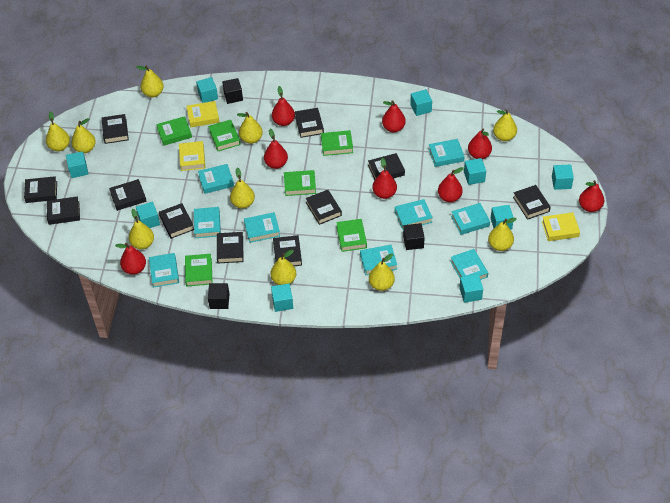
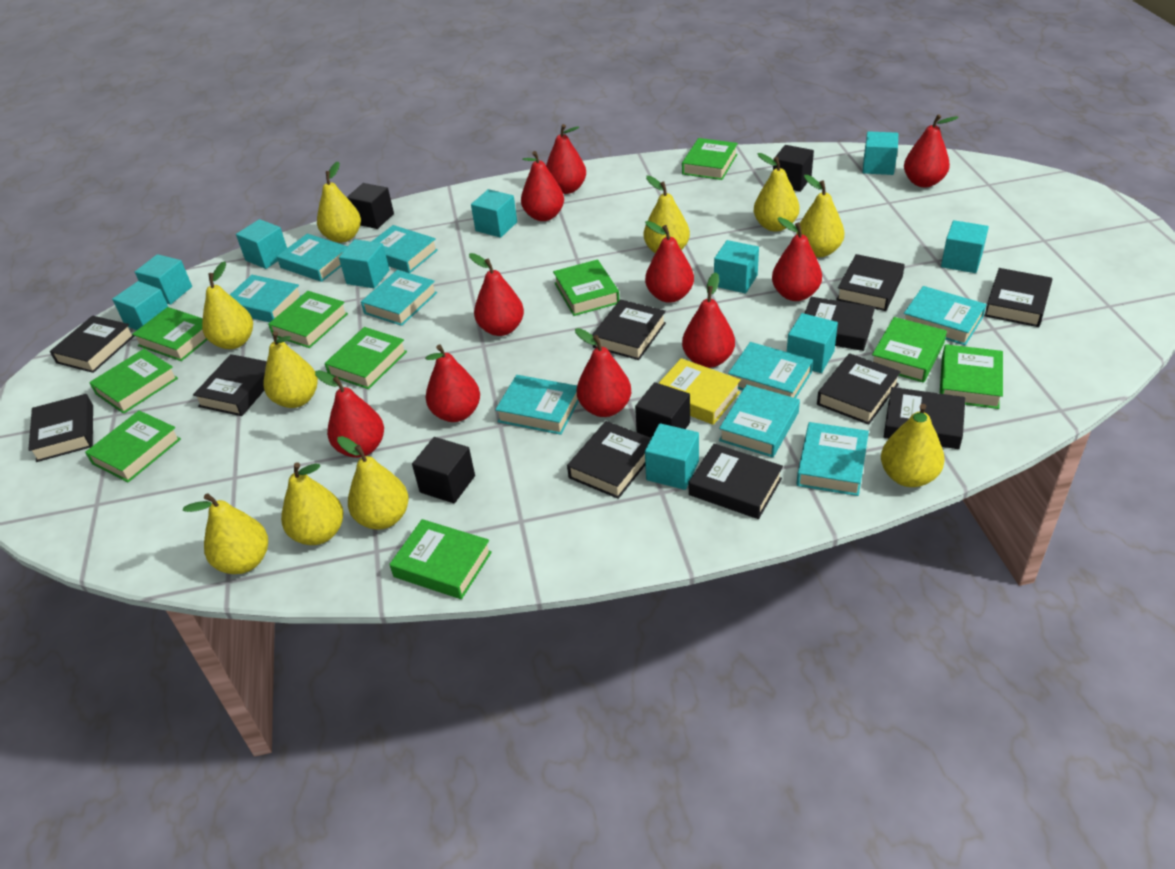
black cube: [208,283,229,309] [222,78,243,104] [403,223,425,250] = 3 -> [347,183,394,229] [412,437,475,503] [635,382,690,438] [773,145,814,192] = 4
green book: [156,116,192,146] [185,254,212,286] [208,120,241,151] [284,170,316,196] [321,130,353,156] [336,219,367,252] = 6 -> [85,410,181,482] [89,349,178,414] [132,307,207,361] [268,291,348,348] [325,327,407,389] [389,519,492,599] [553,260,619,316] [682,138,738,180] [872,317,947,383] [940,344,1003,409] = 10
red pear: [115,243,146,275] [264,129,288,169] [272,86,295,126] [372,158,397,199] [382,100,406,132] [438,167,464,202] [468,128,492,159] [579,180,604,212] = 8 -> [315,370,384,458] [425,344,480,422] [469,253,524,336] [521,151,564,221] [546,124,586,194] [575,328,631,417] [645,221,694,303] [682,272,735,368] [772,217,822,301] [904,114,958,187] = 10
turquoise cube: [66,151,88,178] [136,202,160,228] [196,77,218,103] [271,284,293,312] [410,89,432,116] [459,274,483,303] [464,158,486,185] [491,205,514,230] [552,165,574,190] = 9 -> [112,281,168,330] [135,254,192,305] [236,219,287,269] [339,239,389,288] [471,189,517,238] [645,423,699,490] [714,240,759,293] [787,313,838,373] [862,131,898,175] [941,220,989,273] = 10
yellow book: [179,141,206,171] [186,101,219,127] [542,212,580,241] = 3 -> [659,358,741,425] = 1

